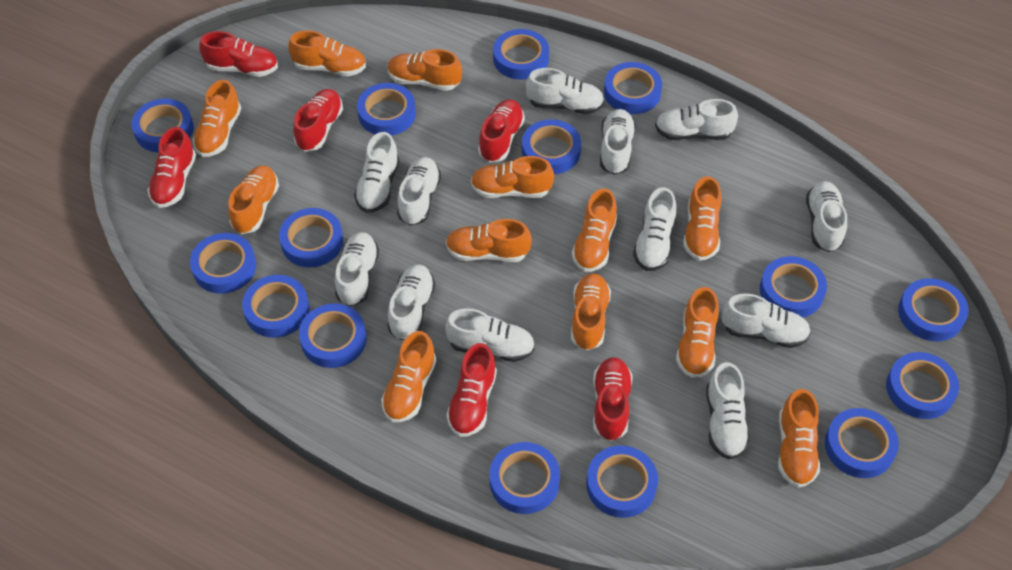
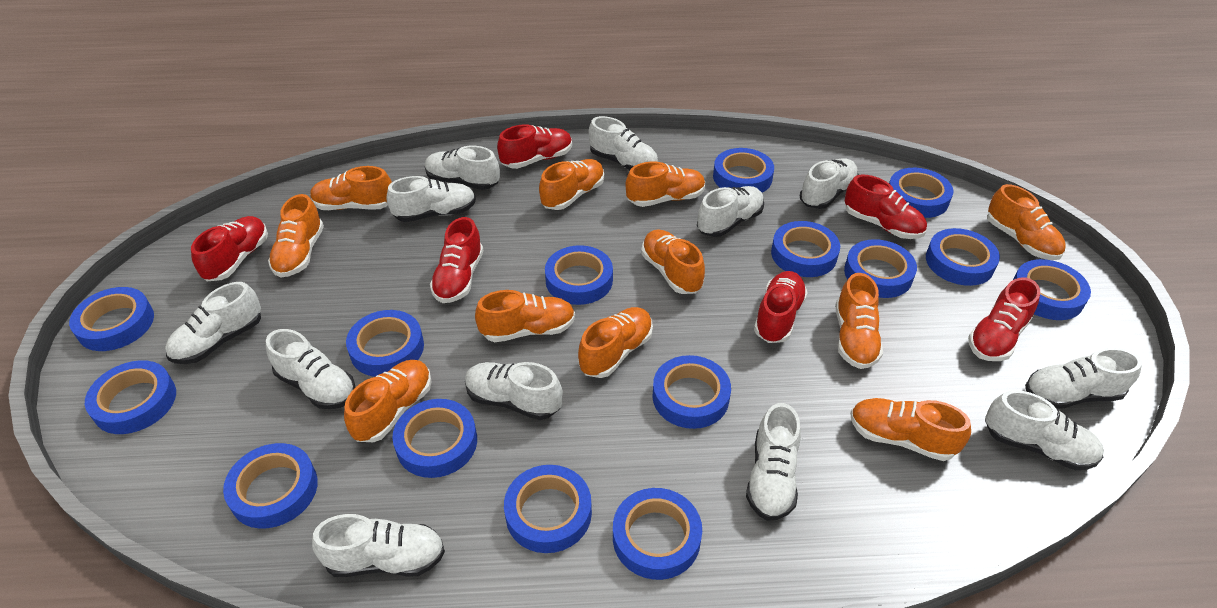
orange shoe: [192,80,241,157] [228,166,279,234] [288,30,366,76] [381,331,437,422] [388,49,462,91] [446,219,532,262] [471,156,554,198] [571,273,611,350] [572,189,617,272] [676,287,719,378] [683,176,722,261] [778,389,820,488] = 12 -> [268,194,324,277] [310,166,392,210] [344,360,432,442] [475,290,575,342] [539,159,604,210] [578,307,653,378] [626,162,705,207] [641,230,705,294] [836,273,883,369] [850,398,971,461] [987,184,1066,260] = 11

